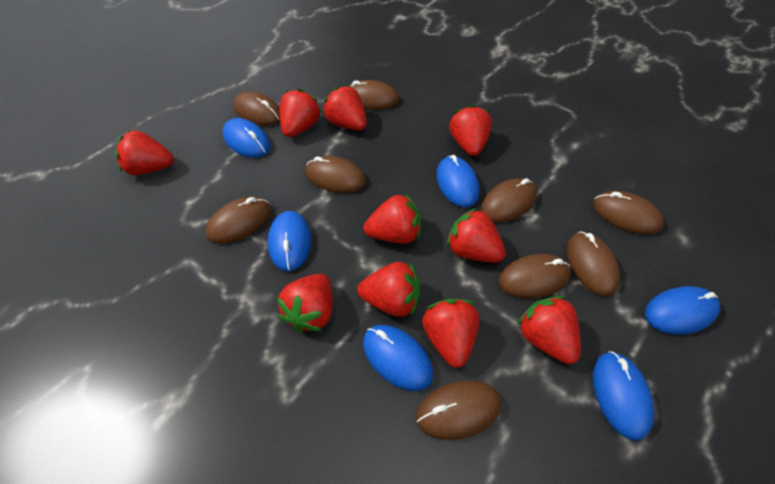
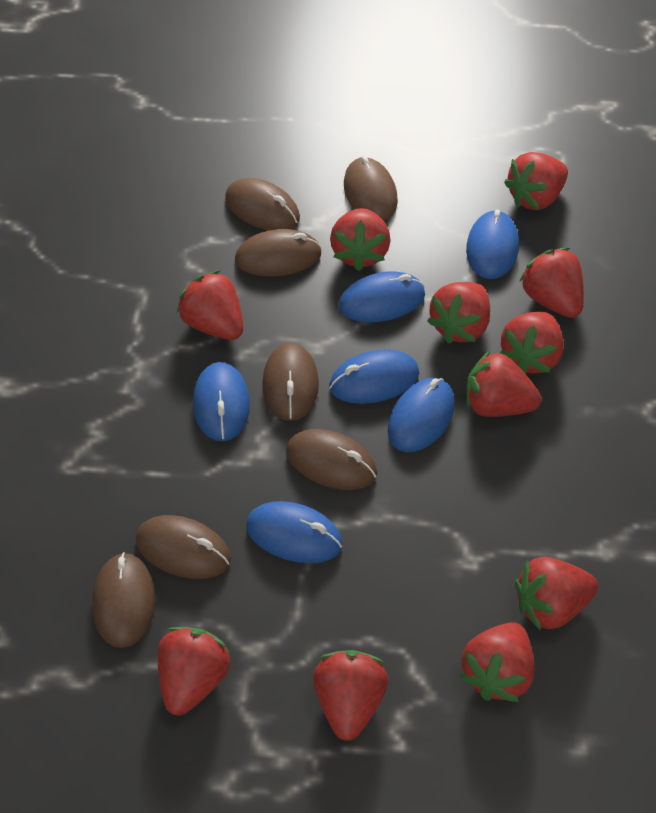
brown mouse: [206,197,271,243] [233,91,280,126] [305,156,366,193] [349,80,399,110] [416,381,502,440] [481,178,537,222] [498,254,571,298] [567,232,620,296] [593,191,664,235] = 9 -> [92,552,155,648] [136,515,231,579] [225,178,300,230] [235,229,322,277] [262,343,319,421] [286,429,377,490] [344,155,398,221] = 7
red strawberry: [116,131,174,175] [277,274,333,332] [279,89,321,137] [323,86,367,130] [357,262,420,317] [363,194,421,244] [422,299,480,368] [447,208,506,263] [449,105,492,156] [517,296,581,364] = 10 -> [157,627,232,716] [177,270,243,340] [313,650,388,741] [330,208,390,271] [427,282,490,344] [459,622,535,702] [466,351,541,417] [500,312,564,374] [504,152,568,210] [515,557,598,631] [519,248,584,318] = 11

